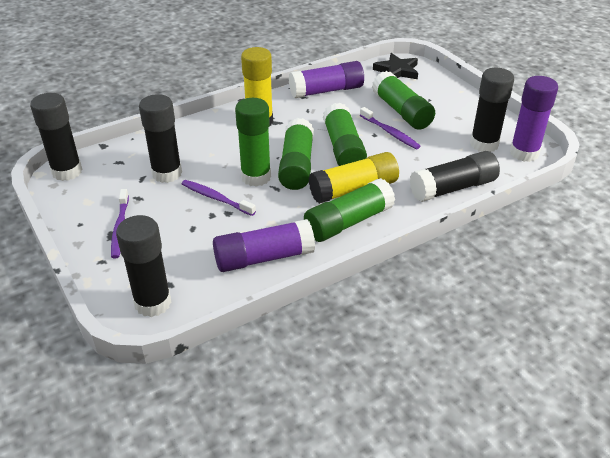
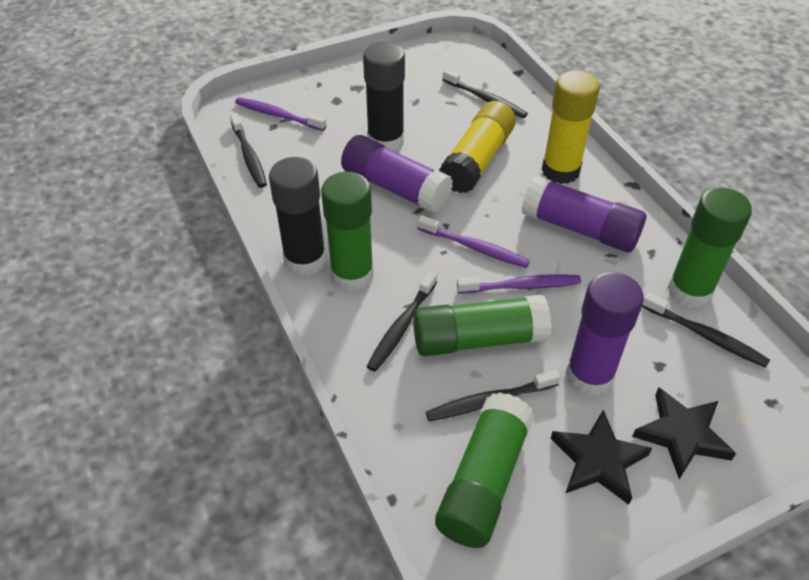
black glue stick: [30,93,82,181] [116,215,172,317] [139,94,182,183] [410,151,500,202] [470,68,514,152] = 5 -> [269,157,326,276] [363,42,405,152] = 2
black star: [373,53,418,79] = 1 -> [550,410,652,505] [632,388,736,479] = 2
black toothbrush: none = 0 -> [230,113,267,188] [367,271,437,372] [426,370,560,421] [443,69,528,118] [642,293,770,368] = 5
green glue stick: [235,98,271,187] [278,118,314,190] [304,178,395,242] [323,103,367,166] [372,71,435,130] = 5 -> [321,172,374,292] [413,295,552,356] [435,392,534,548] [667,187,752,308] = 4

